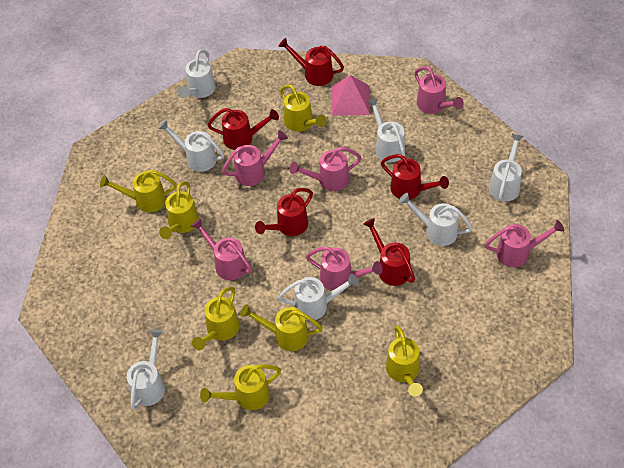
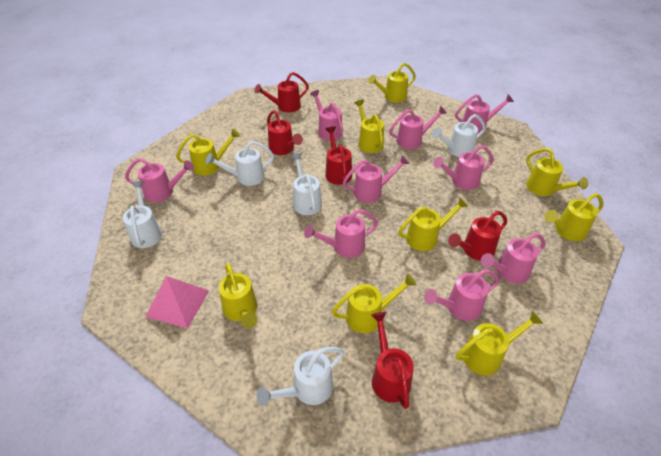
pink watering can: [191,218,252,280] [222,130,288,186] [290,147,362,191] [306,246,383,291] [414,66,464,114] [485,220,564,267] = 6 -> [125,158,194,202] [304,209,378,258] [310,90,343,141] [343,155,410,203] [389,106,447,149] [424,269,499,321] [433,145,494,190] [455,94,514,134] [481,233,546,284] = 9
white watering can: [127,329,165,410] [158,120,224,172] [178,49,216,98] [278,274,359,321] [367,98,405,162] [399,193,473,246] [489,134,524,201] = 7 -> [123,181,162,248] [206,141,274,186] [257,347,344,406] [291,153,322,215] [432,114,486,157] = 5
yellow watering can: [100,170,177,212] [159,181,199,239] [192,287,240,350] [200,364,281,410] [240,304,323,351] [280,84,327,132] [386,326,423,397] = 7 -> [176,128,240,175] [219,263,257,328] [332,273,417,333] [354,100,384,153] [368,63,416,103] [398,198,468,251] [456,311,543,376] [526,148,588,196] [545,193,604,241] = 9

